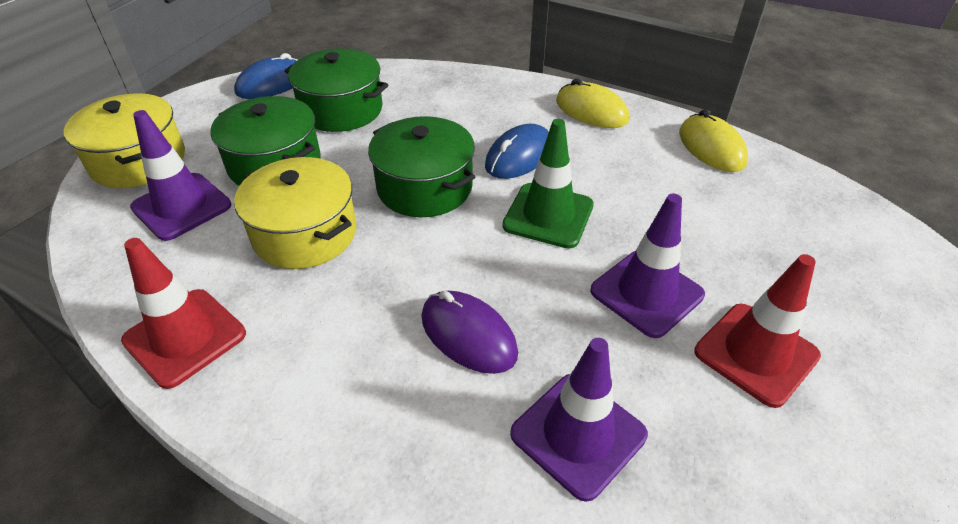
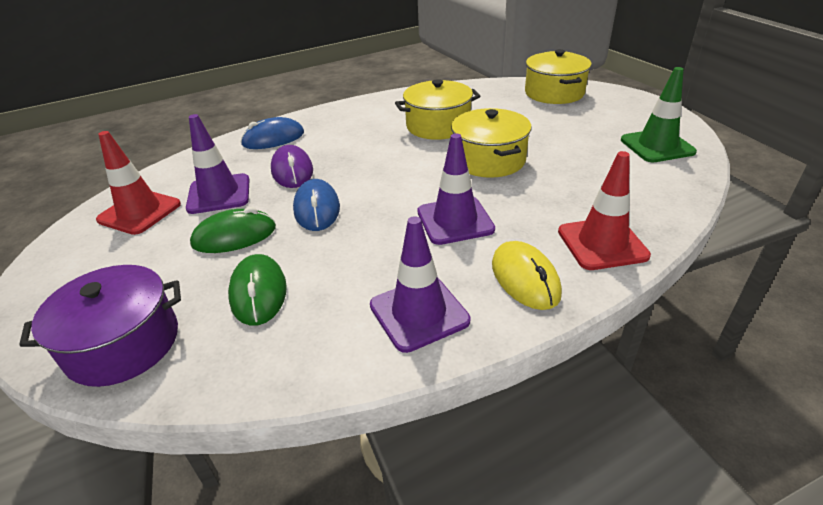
green mouse: none = 0 -> [190,207,276,253] [228,254,287,326] = 2
green pot: [210,96,321,186] [285,48,388,132] [368,116,475,217] = 3 -> none = 0
purple pot: none = 0 -> [19,265,181,387] = 1
yellow mouse: [556,79,629,128] [679,110,748,172] = 2 -> [492,241,562,310] = 1
yellow pot: [64,93,185,188] [234,157,356,269] = 2 -> [395,79,480,140] [451,108,532,178] [525,49,592,104] = 3

